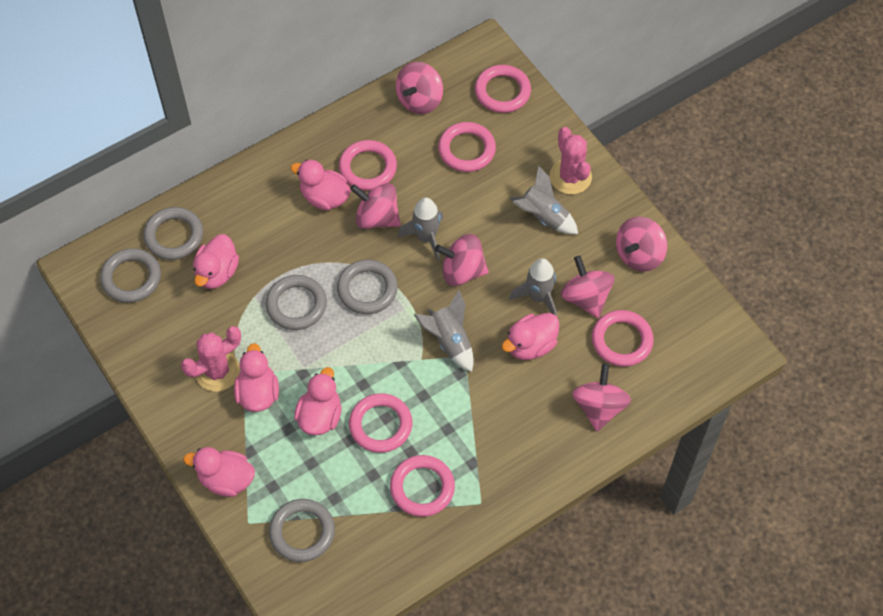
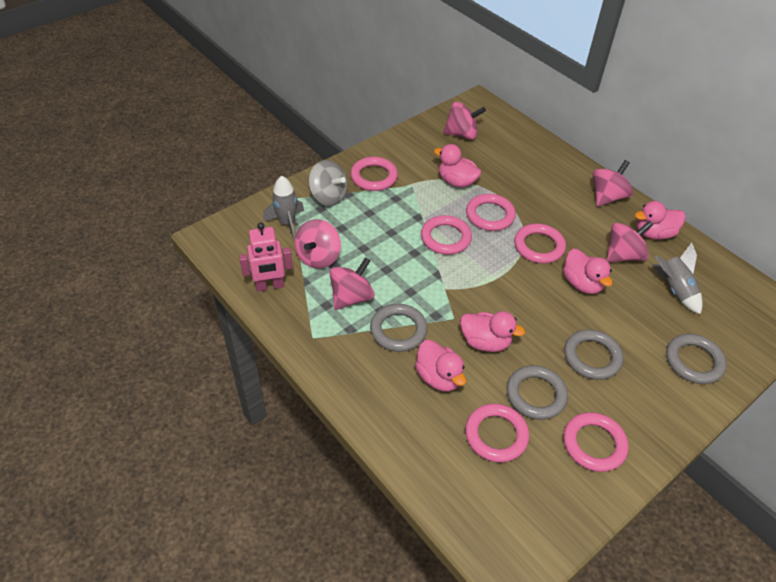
grey ring: [100,248,161,303] [143,207,203,260] [266,275,327,330] [269,499,335,562] [337,260,398,314] = 5 -> [370,304,427,352] [506,365,568,420] [564,329,623,380] [666,334,727,384] = 4
grey rocket: [398,198,444,261] [414,290,474,372] [509,258,556,315] [510,166,578,234] = 4 -> [263,176,304,240] [652,243,703,314] = 2
grey spinning top: none = 0 -> [308,160,347,206] = 1
pink cactus: [181,326,241,392] [550,127,592,194] = 2 -> none = 0
pink duck: [183,447,255,497] [193,234,239,289] [234,343,279,412] [290,160,351,210] [294,367,342,435] [502,313,559,360] = 6 -> [415,340,466,392] [434,144,481,188] [460,311,525,352] [563,249,613,294] [635,201,686,240] = 5
pink robot: none = 0 -> [239,223,293,292] = 1
pink spinning top: [350,183,401,229] [396,62,443,114] [435,234,489,286] [560,256,615,318] [572,364,631,432] [616,217,667,272] = 6 -> [295,219,341,269] [330,257,374,310] [443,102,486,140] [593,160,633,207] [607,220,654,262] = 5

